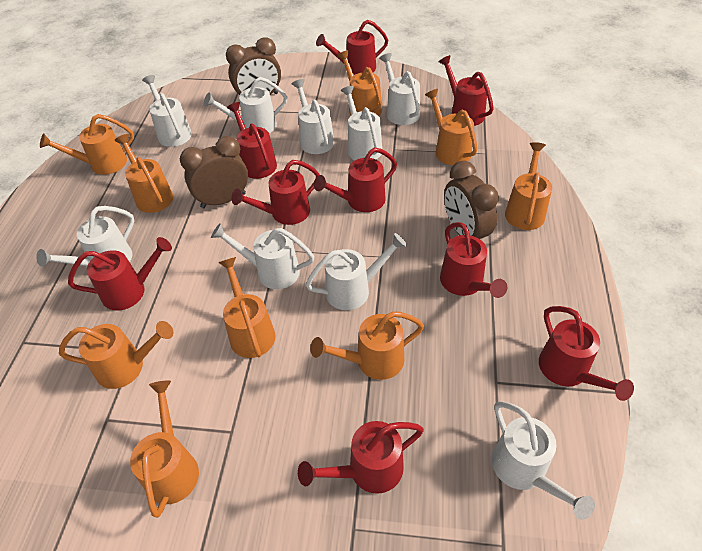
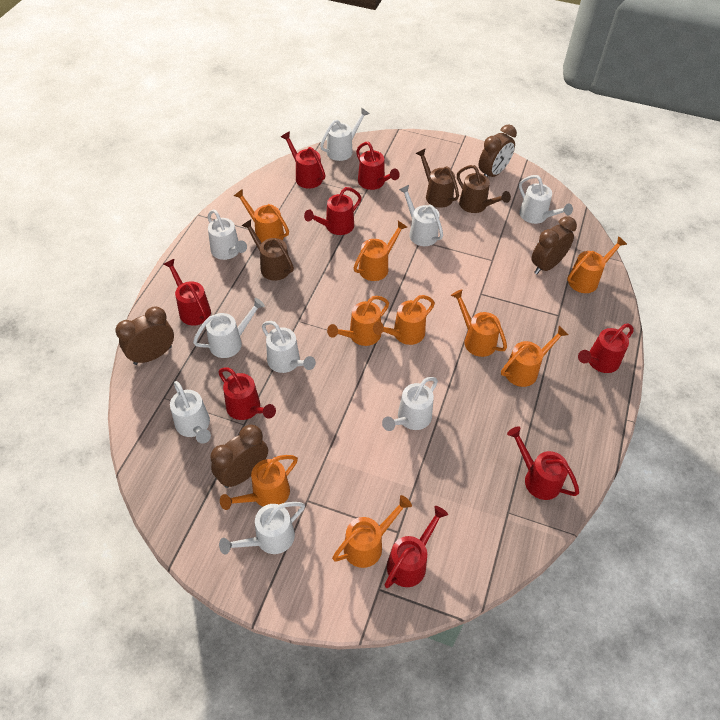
brown clock: [180,136,248,208] [226,37,281,95] [444,161,499,239] = 3 -> [115,306,174,365] [210,425,268,488] [478,125,517,177] [531,216,577,274] = 4
brown watering can: none = 0 -> [241,219,294,281] [416,148,459,208] [457,165,511,213] = 3
red watering can: [68,237,172,310] [227,102,277,179] [231,160,320,225] [298,421,424,494] [314,148,397,212] [316,20,388,75] [438,55,494,126] [440,222,507,298] [539,306,634,401] = 9 -> [164,259,211,326] [218,368,276,420] [281,131,325,189] [304,187,362,235] [356,142,400,190] [385,506,448,588] [507,426,579,500] [578,324,634,373] = 8

